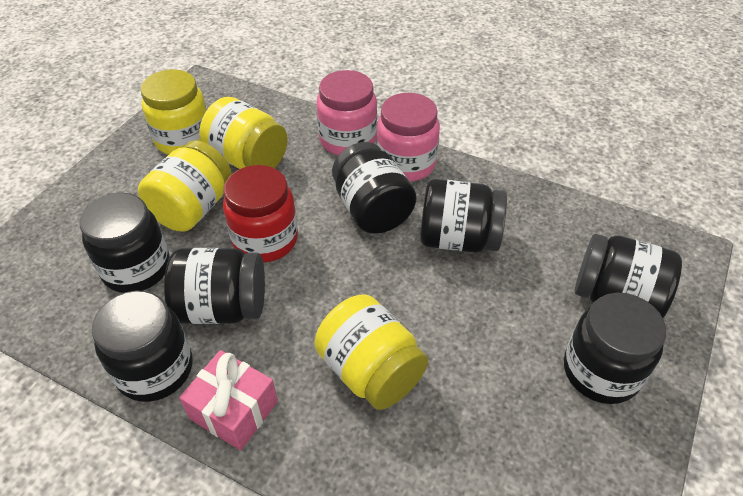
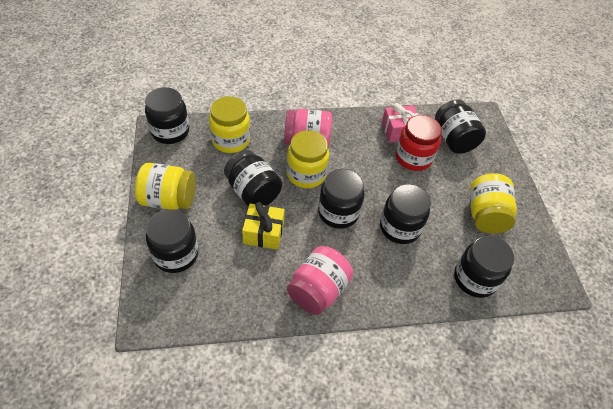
yellow gift: none = 0 -> [242,202,285,250] = 1

